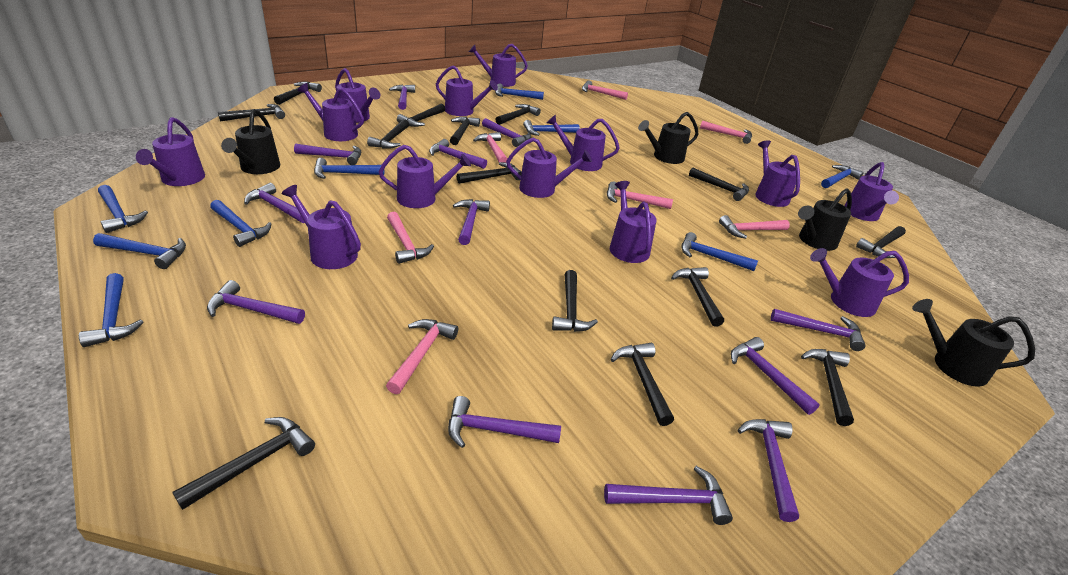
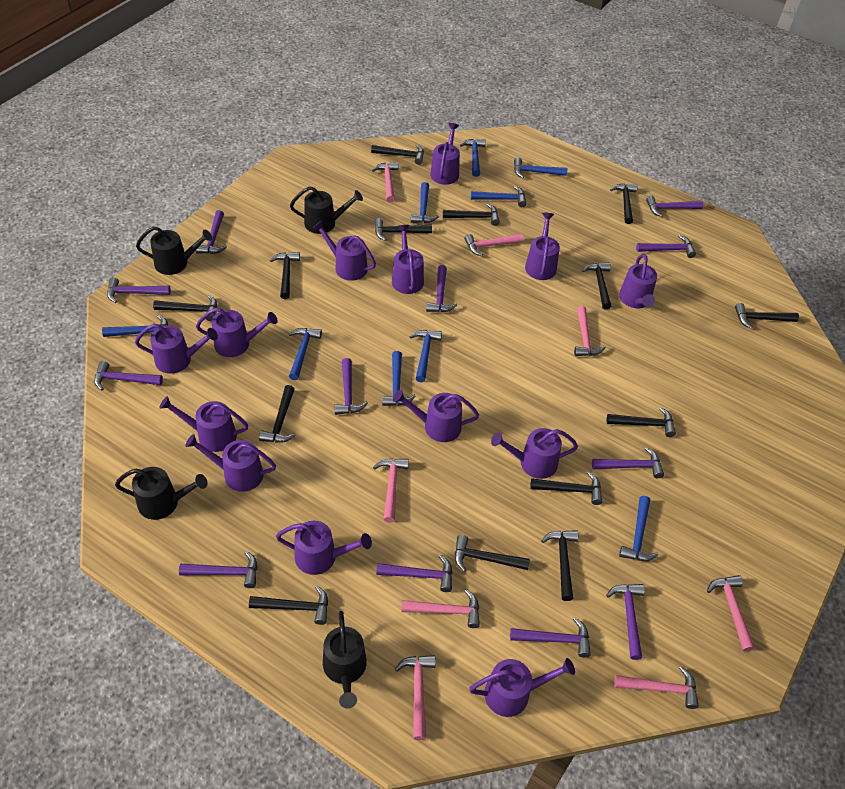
pink hammer: [386,319,458,394] [387,212,434,264] [473,132,507,162] [582,81,628,100] [607,182,673,209] [700,121,752,144] [719,215,790,239] = 7 -> [372,162,399,202] [373,459,409,523] [395,655,436,740] [401,589,480,628] [464,234,524,256] [574,306,606,356] [614,666,699,709] [707,575,755,652] = 8

